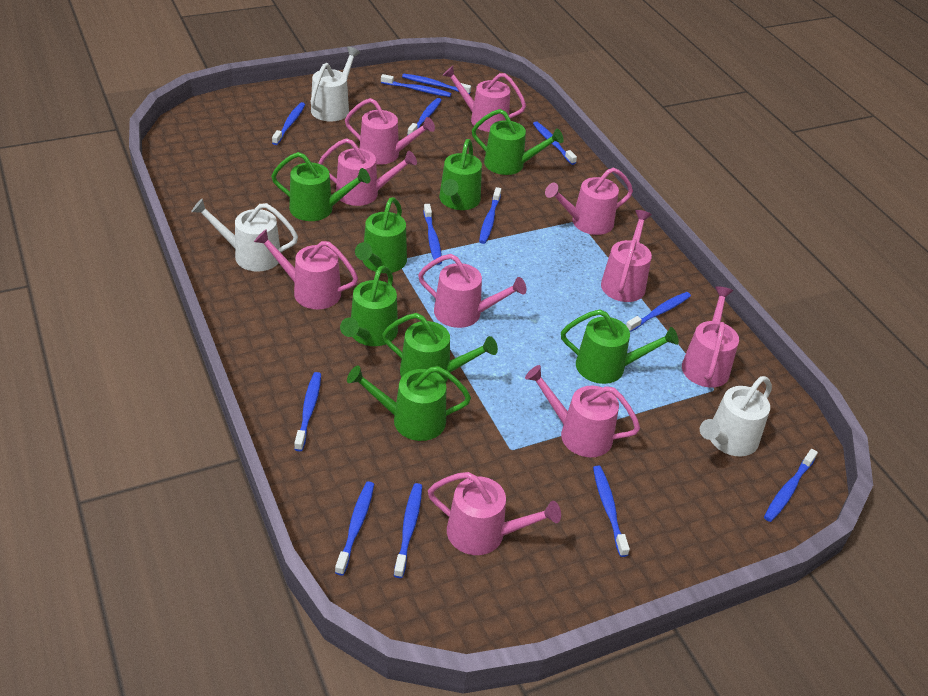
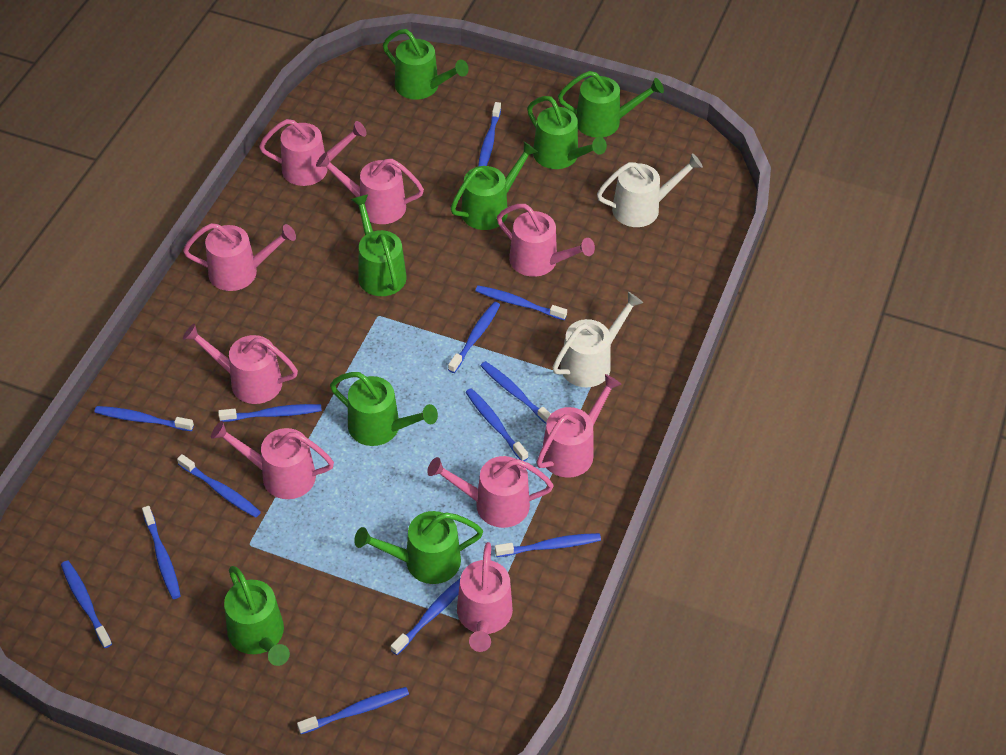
pink watering can: [254,229,358,309] [318,138,417,206] [345,98,435,165] [418,254,526,328] [428,472,561,555] [442,66,526,132] [525,365,640,457] [545,168,633,235] [601,210,652,302] [682,286,739,388] = 10 -> [183,223,296,291] [183,324,298,404] [211,421,334,499] [259,119,367,186] [316,152,424,224] [427,456,554,528] [457,542,513,652] [497,204,595,277] [537,374,622,478] = 9
white watering can: [191,199,298,272] [310,47,360,122] [700,376,772,456] = 3 -> [553,292,643,387] [597,153,703,227] = 2

